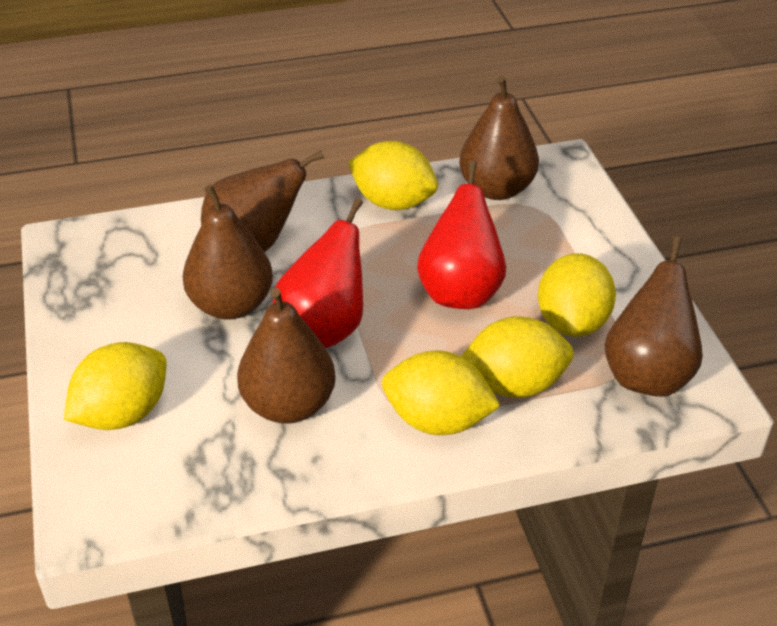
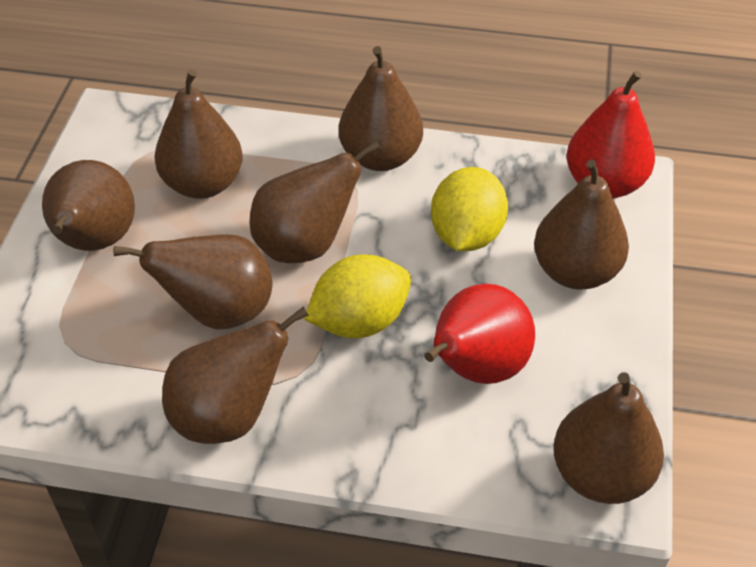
brown pear: [182,184,273,320] [201,150,324,252] [237,288,336,424] [459,76,539,200] [604,237,703,397] = 5 -> [42,160,135,251] [114,234,272,330] [155,70,243,199] [162,307,309,444] [249,140,380,263] [339,46,423,171] [534,160,629,290] [553,373,664,504] = 8
yellow lemon: [64,342,167,430] [348,141,438,210] [382,351,501,435] [461,316,574,398] [538,253,616,337] = 5 -> [304,254,411,338] [431,167,508,251] = 2

